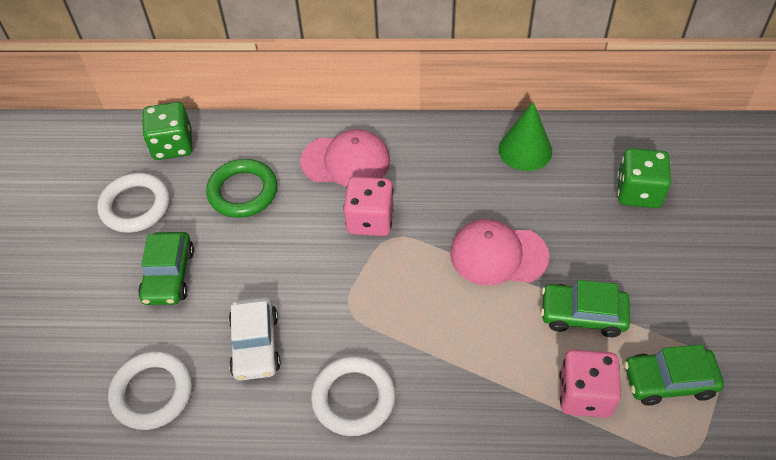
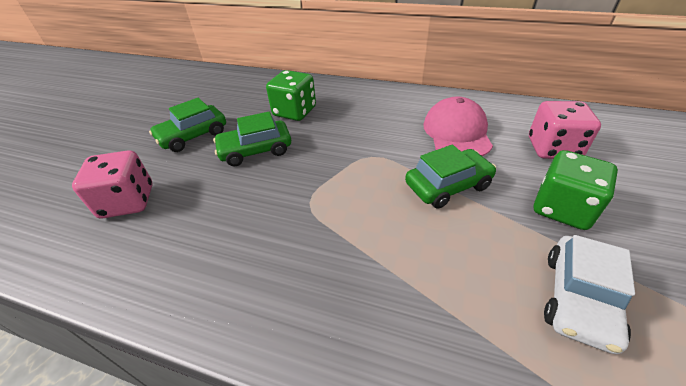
green cone: [499,102,552,171] = 1 -> none = 0
green ring: [206,159,277,218] = 1 -> none = 0
pink cap: [300,129,390,187] [450,219,549,285] = 2 -> [424,97,493,156] = 1
white ring: [97,173,170,233] [108,351,192,430] [311,356,396,436] = 3 -> none = 0

